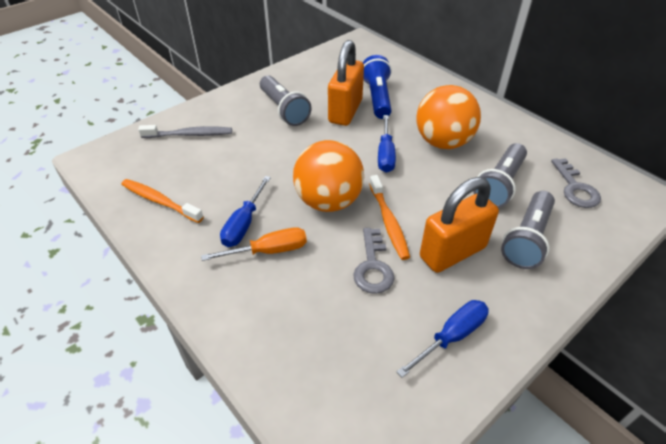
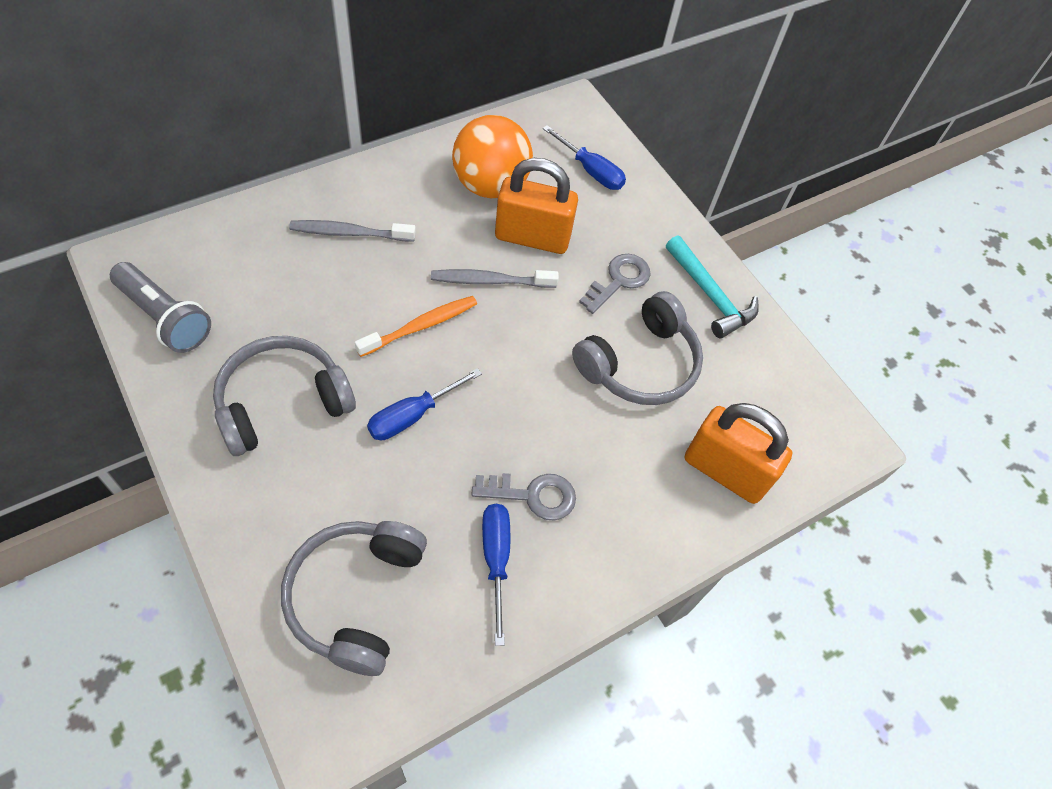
blue flashlight: [363,55,392,119] = 1 -> none = 0
grey flashlight: [260,75,312,126] [473,143,527,208] [501,191,555,269] = 3 -> [110,262,211,353] = 1
grey headphones: none = 0 -> [213,336,356,456] [281,521,427,676] [572,291,703,405] = 3
grey toothbrush: [138,125,232,138] = 1 -> [289,220,416,242] [431,269,559,288] = 2
orange ball: [293,140,364,212] [416,85,481,149] = 2 -> [452,115,533,198] = 1
orange screwdriver: [201,227,307,261] = 1 -> none = 0
orange toothbrush: [121,179,204,223] [369,175,410,260] = 2 -> [355,296,477,357] = 1
turquoise hammer: none = 0 -> [666,235,759,338] = 1

